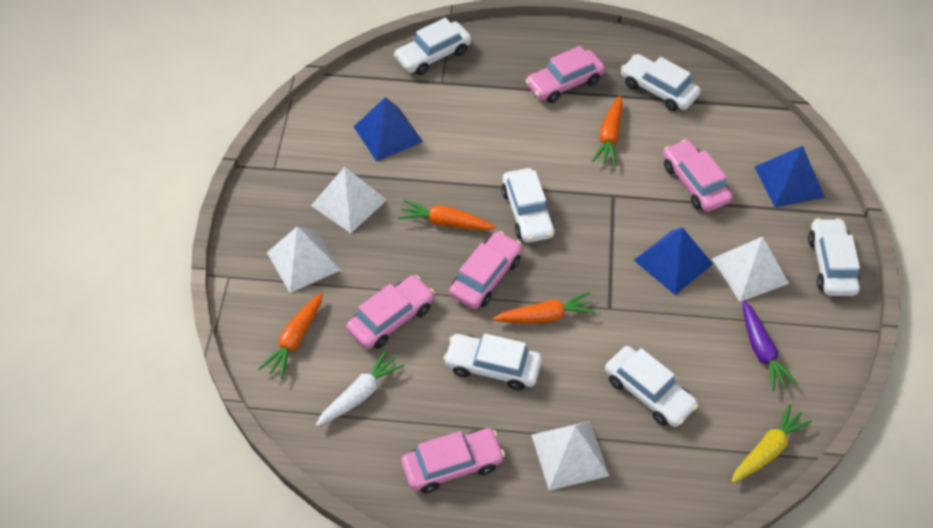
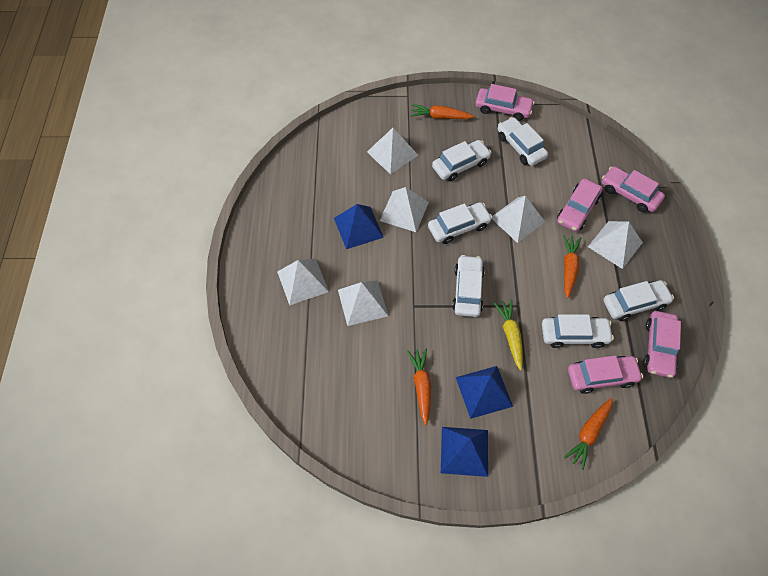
purple carrot: [742,301,798,391] = 1 -> none = 0
white carrot: [316,349,405,426] = 1 -> none = 0
white pyramid: [267,226,341,293] [311,167,387,233] [531,421,609,491] [712,237,789,302] = 4 -> [277,259,329,305] [338,280,388,326] [367,128,418,175] [380,187,429,232] [491,196,545,243] [588,221,643,269] = 6

